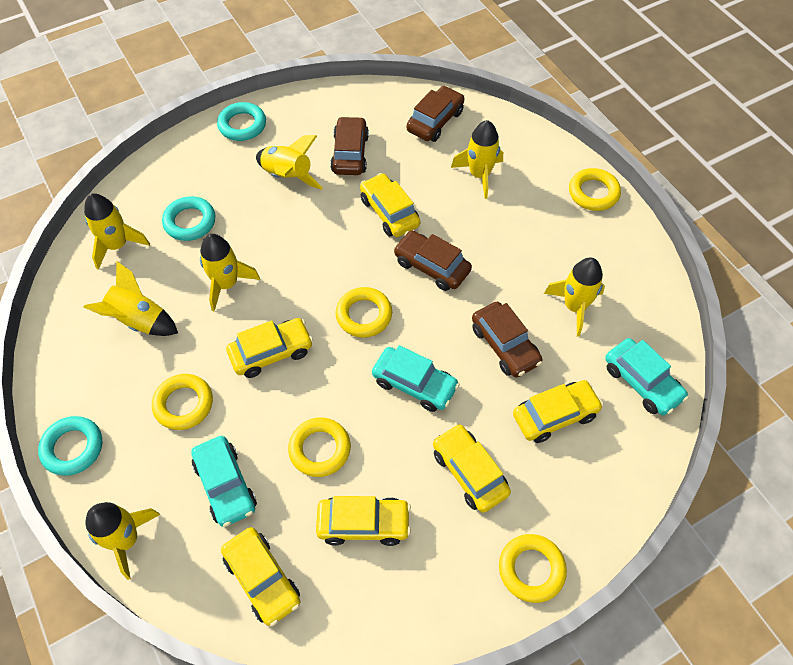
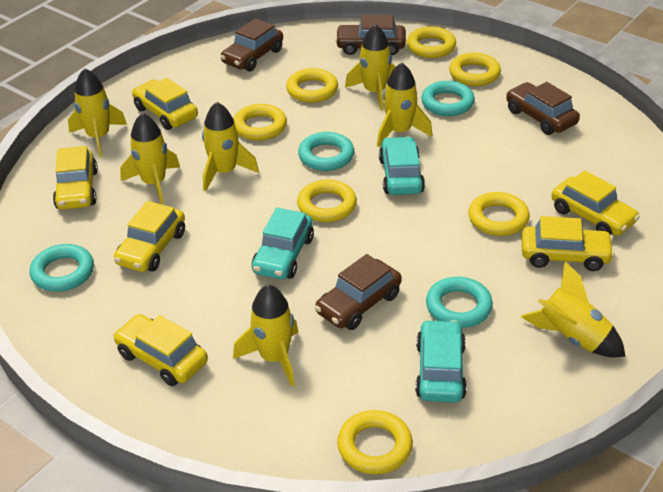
turquoise ring: [38,416,102,476] [162,196,215,241] [217,102,266,141] = 3 -> [30,244,94,292] [298,132,354,171] [421,81,475,116] [426,277,493,328] = 4
yellow ring: [152,374,213,430] [288,417,351,477] [336,287,392,338] [499,534,567,603] [569,168,621,211] = 5 -> [233,104,287,141] [286,68,338,103] [297,179,357,222] [337,410,413,475] [407,26,456,58] [449,53,501,86] [468,192,530,236] = 7

